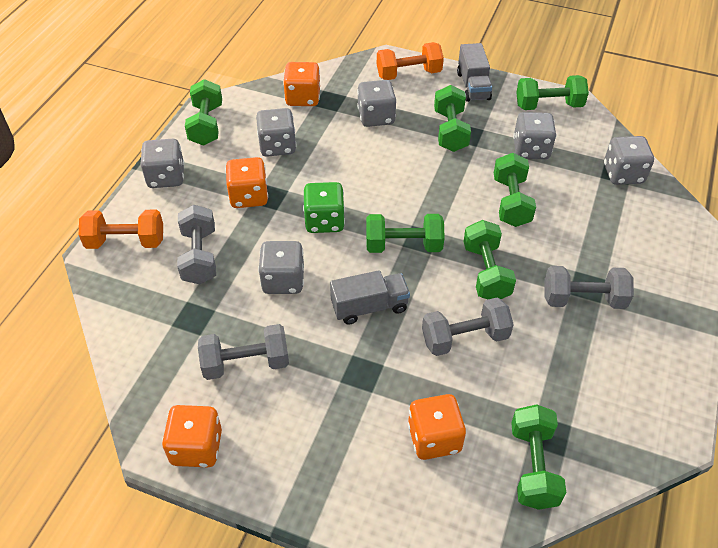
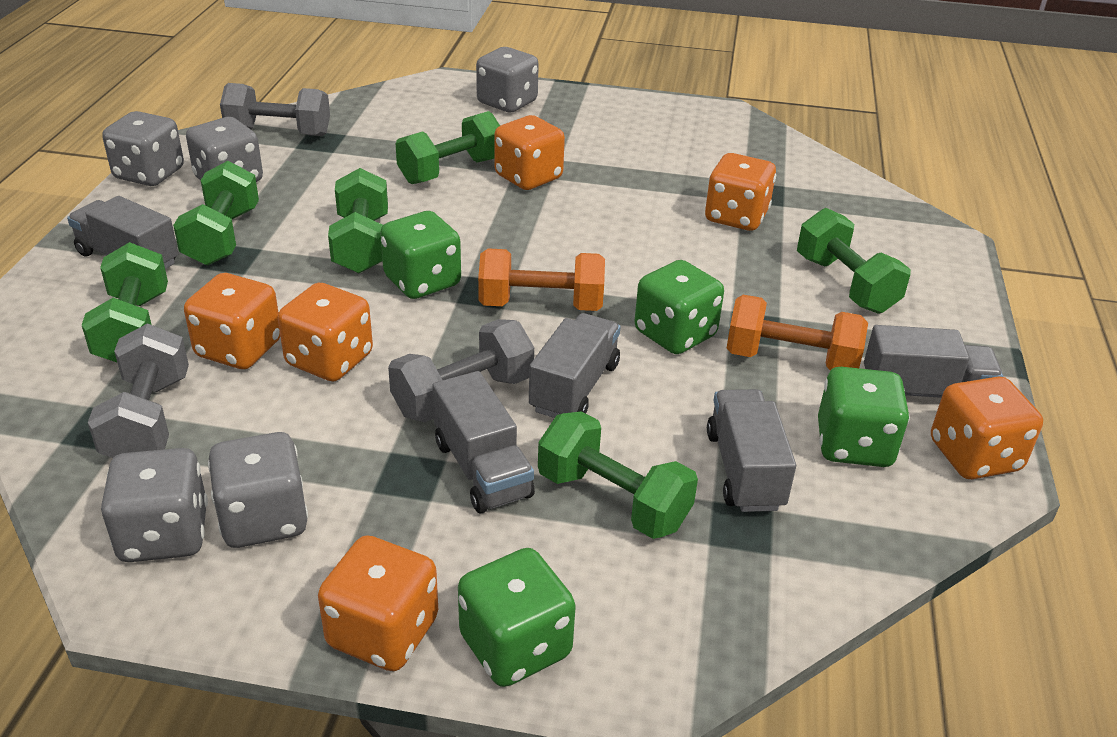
green dice: [303,182,345,233] = 1 -> [380,211,461,299] [458,548,576,687] [634,260,724,354] [818,367,910,467] = 4
green dumbbell: [185,79,222,146] [366,214,445,253] [434,85,471,152] [463,220,516,299] [494,153,536,227] [511,404,566,510] [516,75,589,110] = 7 -> [82,242,168,362] [173,161,259,266] [328,168,388,273] [395,111,500,184] [538,411,698,539] [797,208,911,314] = 6
grey dice: [140,139,184,188] [256,108,296,157] [258,241,304,294] [357,80,396,127] [513,112,557,159] [604,136,654,185] = 6 -> [101,448,208,562] [102,111,184,186] [186,117,263,182] [208,432,308,548] [476,47,539,112] = 5
grey dumbbell: [177,205,216,284] [198,324,289,380] [422,297,514,356] [544,266,634,309] = 4 -> [88,324,189,458] [220,83,330,136] [388,319,534,422] = 3
grey truck: [330,270,410,325] [457,43,492,102] = 2 -> [67,196,178,269] [432,371,535,513] [529,313,620,418] [707,389,796,512] [864,325,1003,398] = 5
orange dice: [162,405,222,467] [225,157,268,208] [283,62,320,106] [408,394,466,460] = 4 -> [184,273,280,369] [278,283,373,381] [318,535,438,671] [494,115,565,190] [705,153,776,231] [931,377,1043,479] = 6

